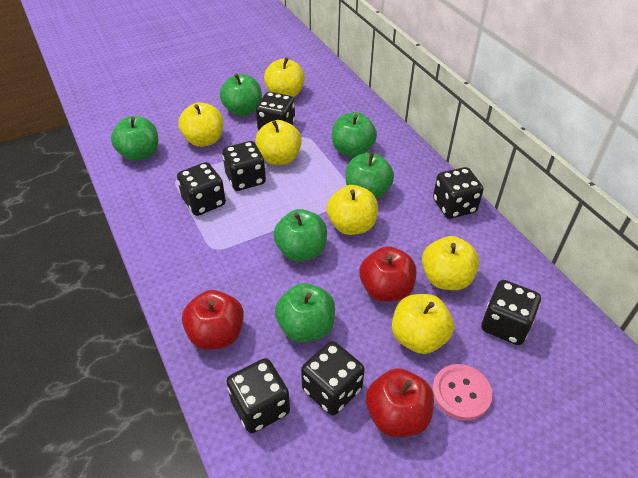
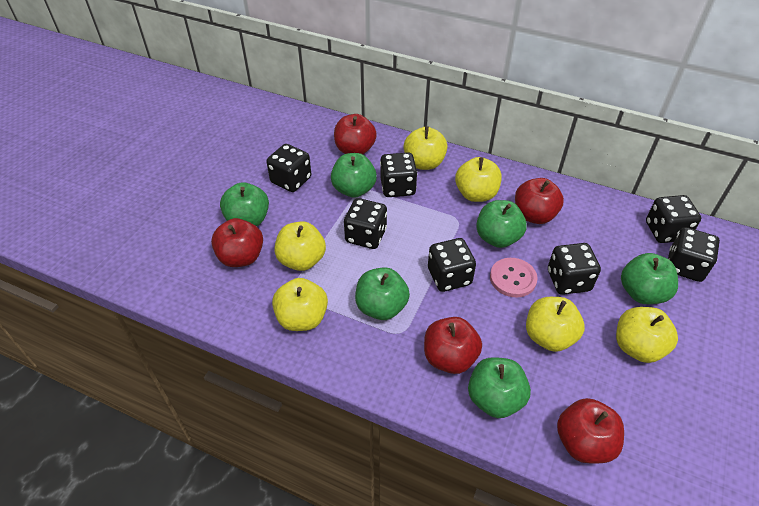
red apple: [182,290,244,350] [359,246,416,302] [366,368,434,437] = 3 -> [211,218,263,267] [334,114,377,154] [424,317,482,374] [515,178,564,224] [557,398,624,463] = 5

